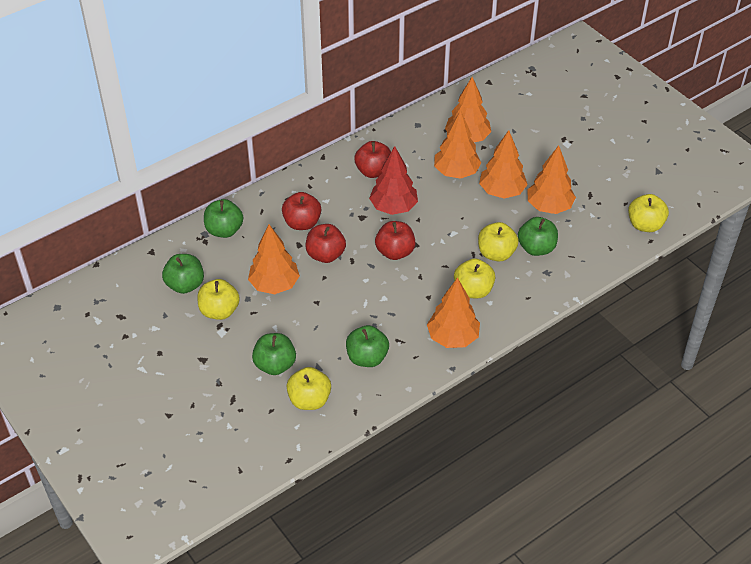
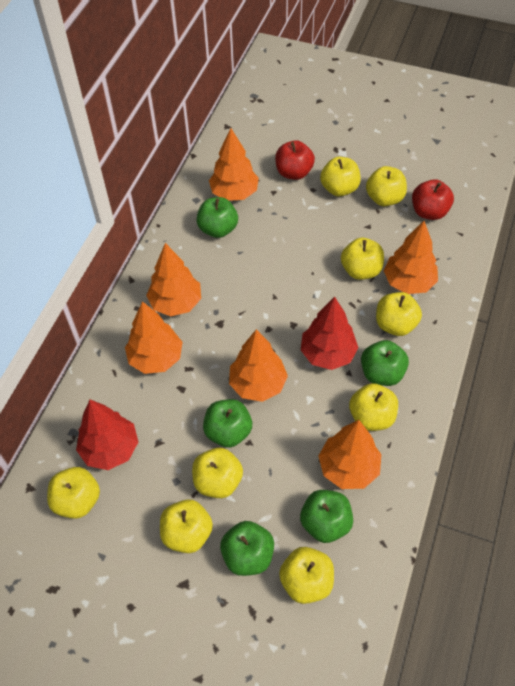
red apple: [282,192,321,230] [306,224,346,263] [354,141,391,178] [375,221,415,260] = 4 -> [275,140,315,180] [412,179,454,220] = 2
red tree: [369,146,418,215] = 1 -> [76,400,138,470] [301,297,358,370] = 2
yellow apple: [198,279,240,320] [286,367,331,410] [454,258,496,298] [478,222,519,262] [628,194,669,232] = 5 -> [47,467,100,519] [160,500,213,553] [192,448,243,498] [279,547,334,604] [320,157,361,196] [341,238,384,280] [349,383,398,431] [366,166,407,206] [376,292,422,336] = 9

